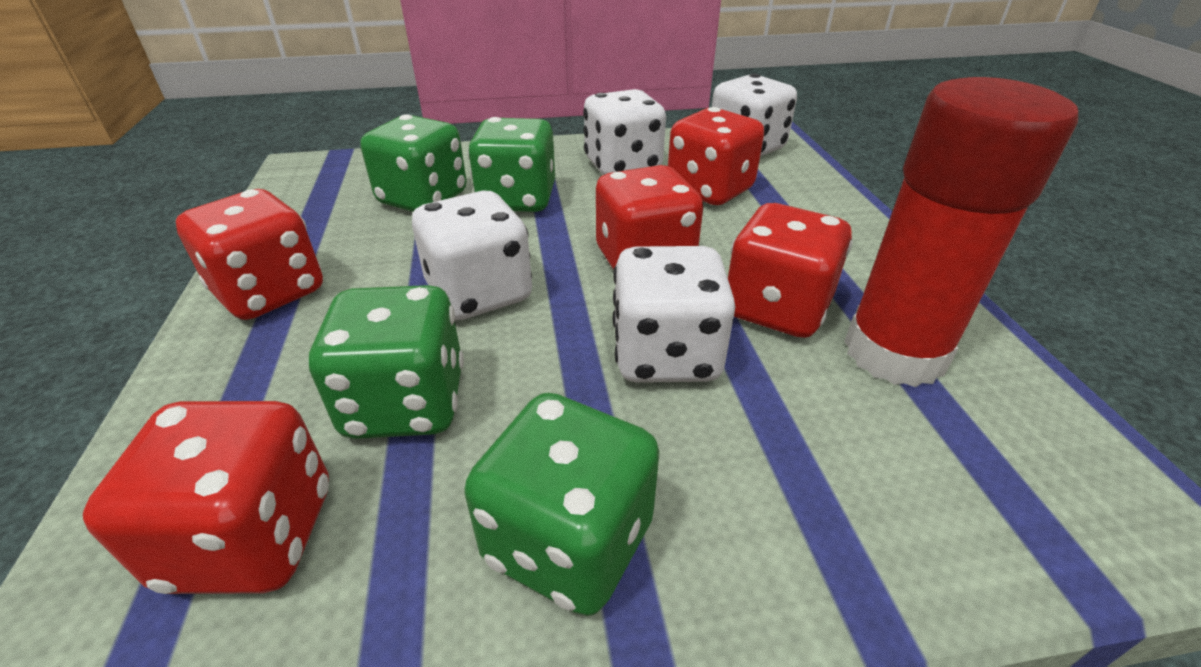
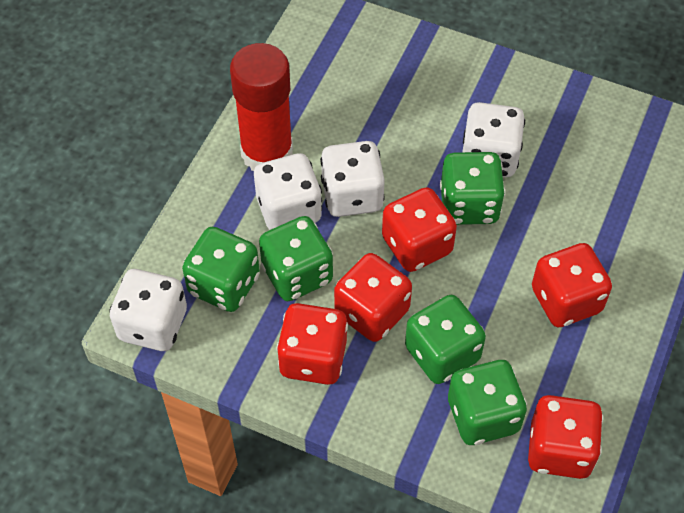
green dice: [308,285,464,439] [360,114,467,212] [465,393,660,616] [468,117,555,212] = 4 -> [182,227,260,312] [259,216,333,301] [405,295,486,384] [440,152,505,225] [448,360,527,445] = 5

